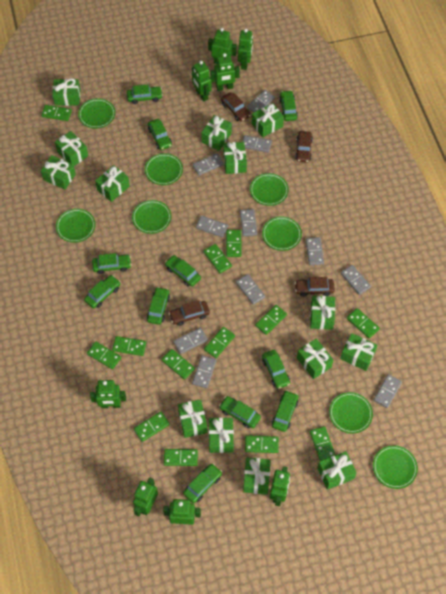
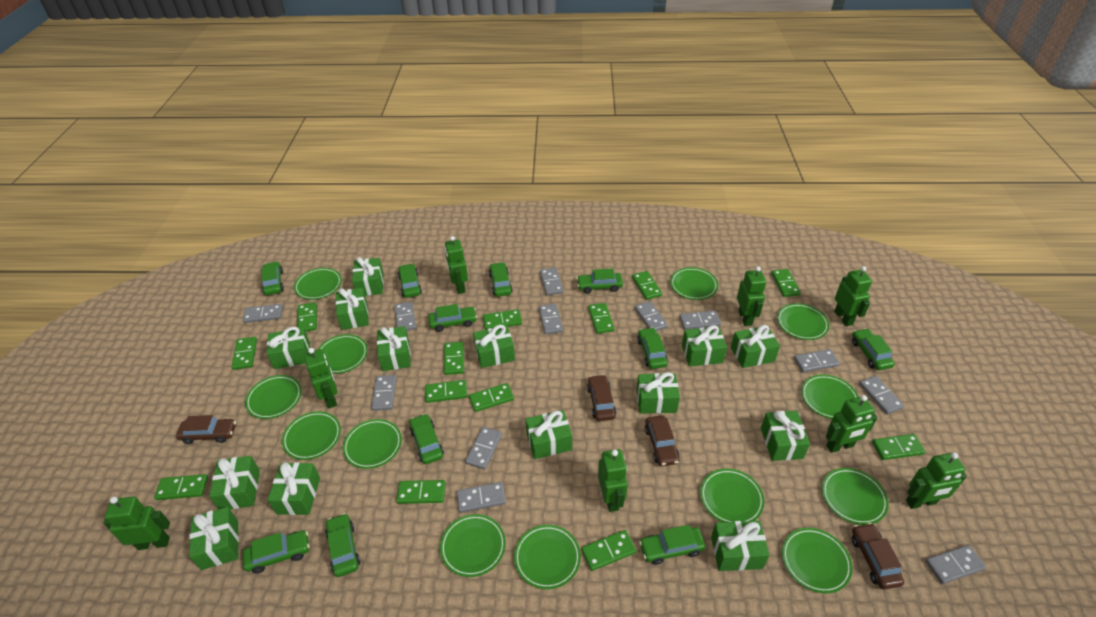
green plate: [56,209,95,243] [78,98,115,128] [132,200,171,234] [145,153,183,185] [250,173,289,206] [262,216,302,251] [329,392,373,434] [373,445,418,489] = 8 -> [245,375,302,419] [282,411,341,460] [294,268,342,300] [318,334,368,374] [343,419,402,469] [440,514,506,577] [514,525,581,589] [670,267,718,300] [700,469,765,522] [777,303,829,340] [782,528,853,593] [801,374,859,419] [822,468,889,525] = 13
grey domino: [173,328,208,354] [192,154,224,176] [192,355,217,388] [196,216,228,238] [236,274,265,305] [240,209,257,236] [242,135,272,153] [247,90,275,112] [306,237,324,265] [341,265,371,295] [374,374,402,408] = 11 -> [242,304,283,323] [371,375,397,411] [394,302,416,331] [456,482,506,513] [465,427,502,470] [539,304,563,335] [540,268,564,296] [635,301,668,331] [679,311,721,330] [794,349,840,372] [859,376,904,414] [925,545,986,584] = 12

